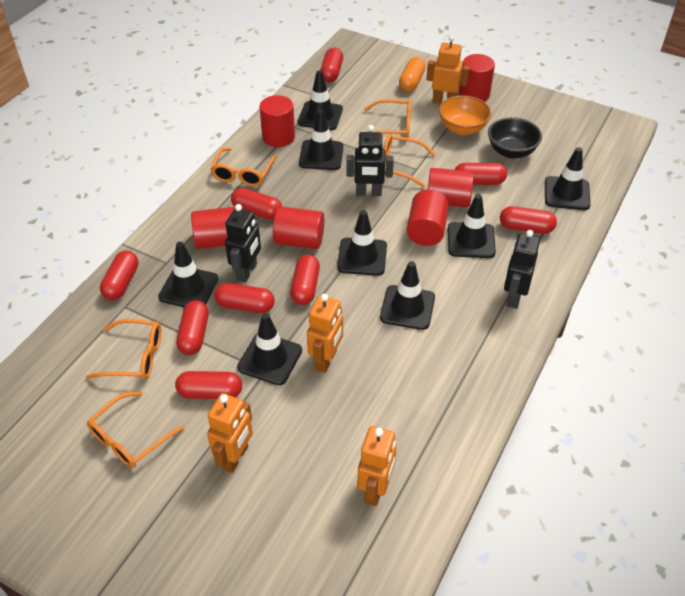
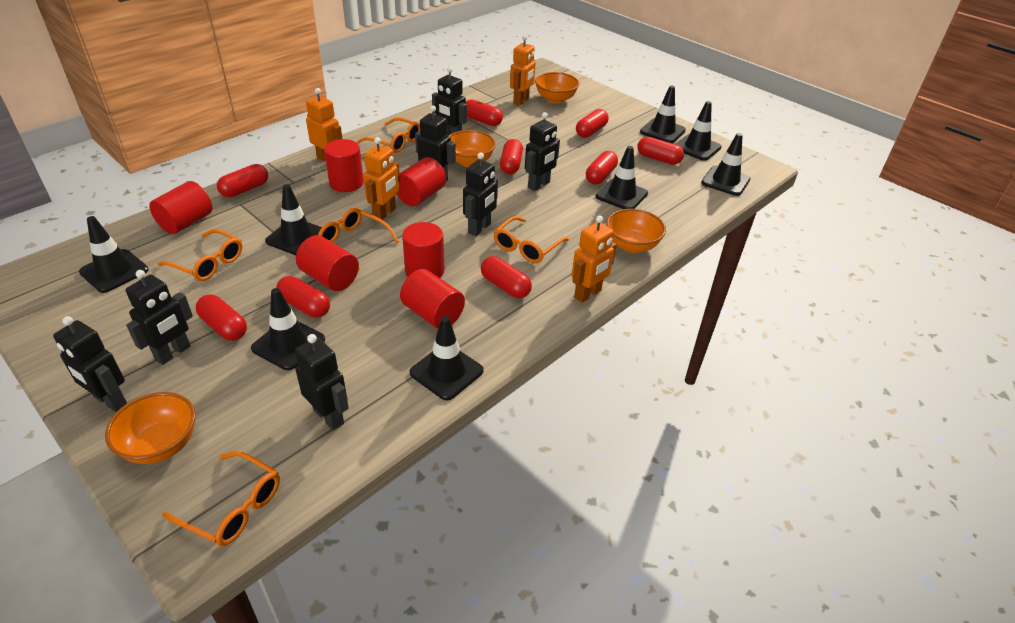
black bowl: [488,117,542,159] = 1 -> none = 0
black robot: [225,204,261,283] [346,125,394,196] [504,230,540,309] = 3 -> [53,316,127,412] [126,270,193,365] [295,334,349,430] [415,106,456,181] [432,67,467,136] [463,152,498,236] [525,112,560,191] = 7
orange bowl: [439,95,491,135] = 1 -> [105,392,196,464] [449,130,496,167] [535,72,579,104] [606,209,666,253] = 4
orange capsule: [399,57,426,92] = 1 -> none = 0

